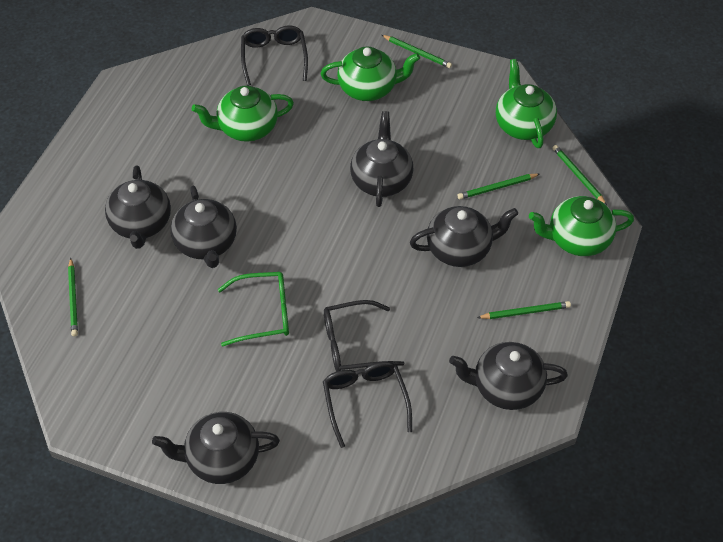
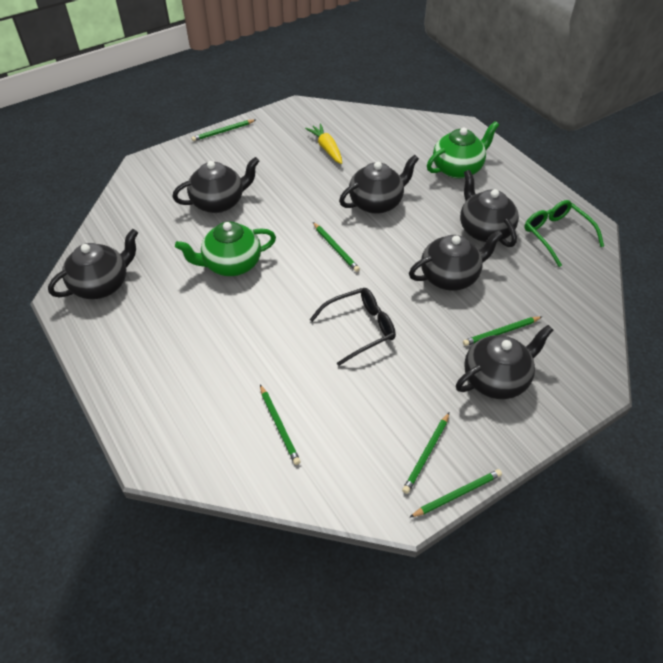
black glasses: [241,25,308,86] [323,361,412,448] [324,300,405,371] = 3 -> [310,288,396,366] = 1
green pencil: [68,258,78,336] [382,35,452,68] [458,174,540,199] [477,301,571,319] [552,145,607,205] = 5 -> [191,120,255,141] [260,385,301,465] [313,222,360,272] [402,413,449,494] [409,469,502,518] [463,316,542,346] = 6
green teapot: [192,86,294,142] [321,46,420,101] [496,59,557,148] [529,196,634,256] = 4 -> [175,221,276,276] [427,121,499,179] = 2
yellow carrot: none = 0 -> [305,123,342,164] = 1

